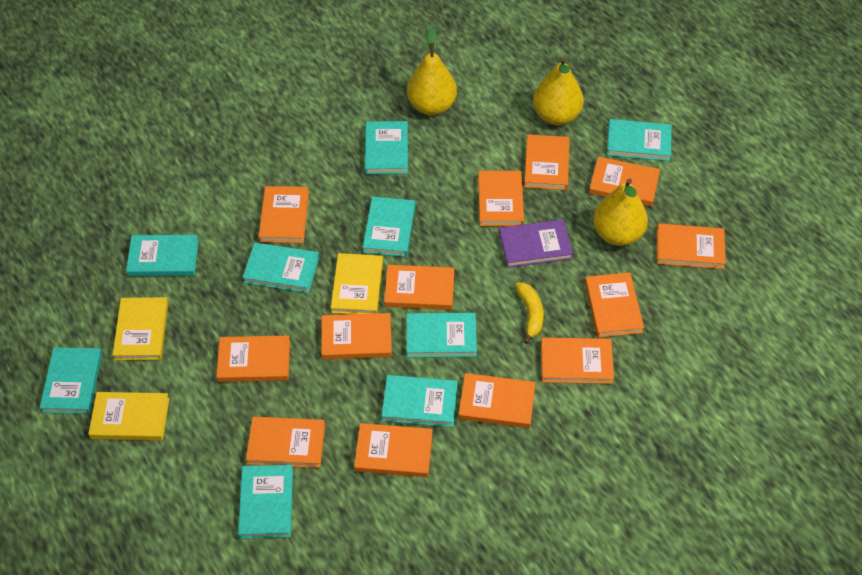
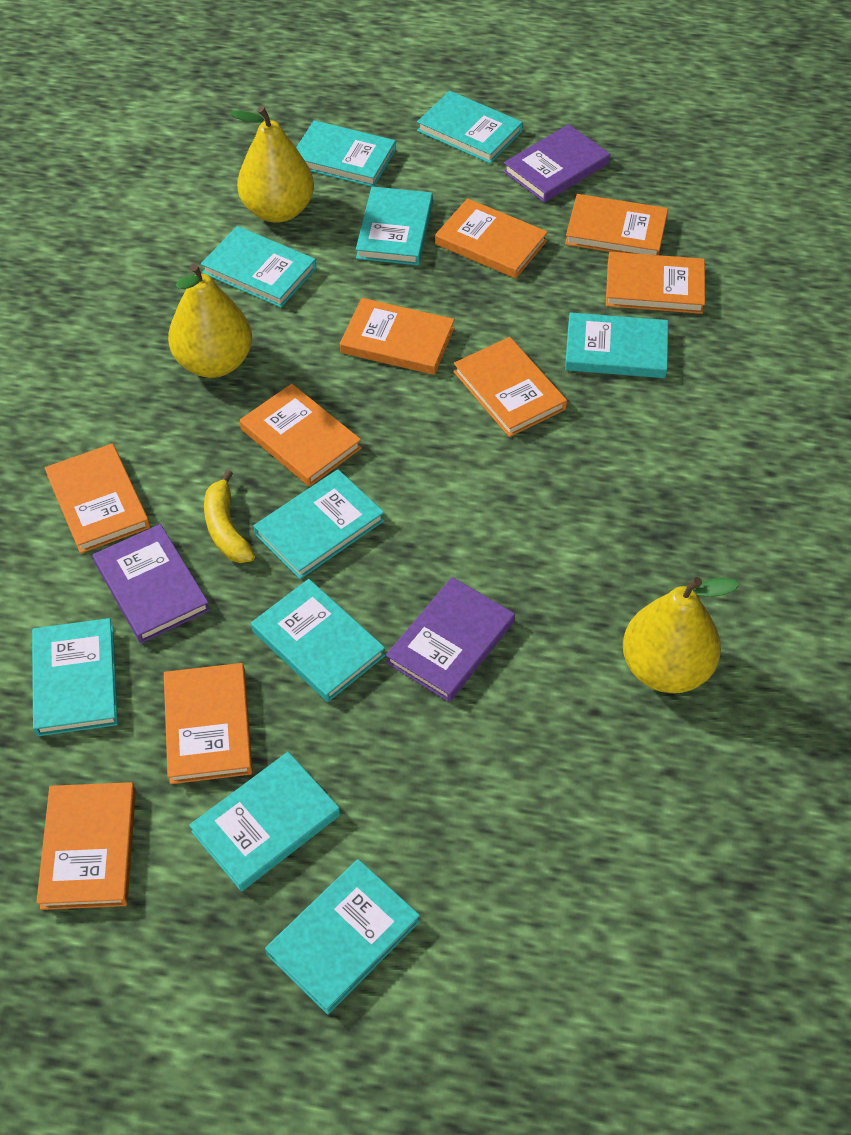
orange book: [216,336,290,382] [246,417,325,468] [258,186,309,243] [321,313,392,359] [354,423,433,477] [384,265,454,310] [458,373,536,428] [478,171,524,226] [524,134,570,190] [541,337,614,384] [585,272,644,338] [589,157,660,206] [657,223,726,269] = 13 -> [36,782,136,910] [45,444,150,554] [164,663,253,784] [240,384,361,487] [340,298,455,375] [435,198,548,279] [454,337,567,437] [565,194,668,255] [606,252,705,314] = 9
purple book: [499,219,573,268] = 1 -> [93,524,210,643] [386,577,515,702] [503,124,610,203] = 3
turquoise book: [40,347,102,414] [126,235,199,276] [238,464,293,539] [243,242,319,293] [363,196,415,257] [365,121,408,174] [381,375,458,427] [407,313,477,357] [607,119,672,161] = 9 -> [32,618,118,736] [189,752,340,891] [201,226,316,308] [251,579,385,702] [254,469,385,579] [265,859,420,1015] [296,120,396,187] [356,186,433,265] [417,91,523,164] [565,312,668,378] = 10
yellow book: [88,392,169,440] [113,297,168,361] [331,253,383,314] = 3 -> none = 0

